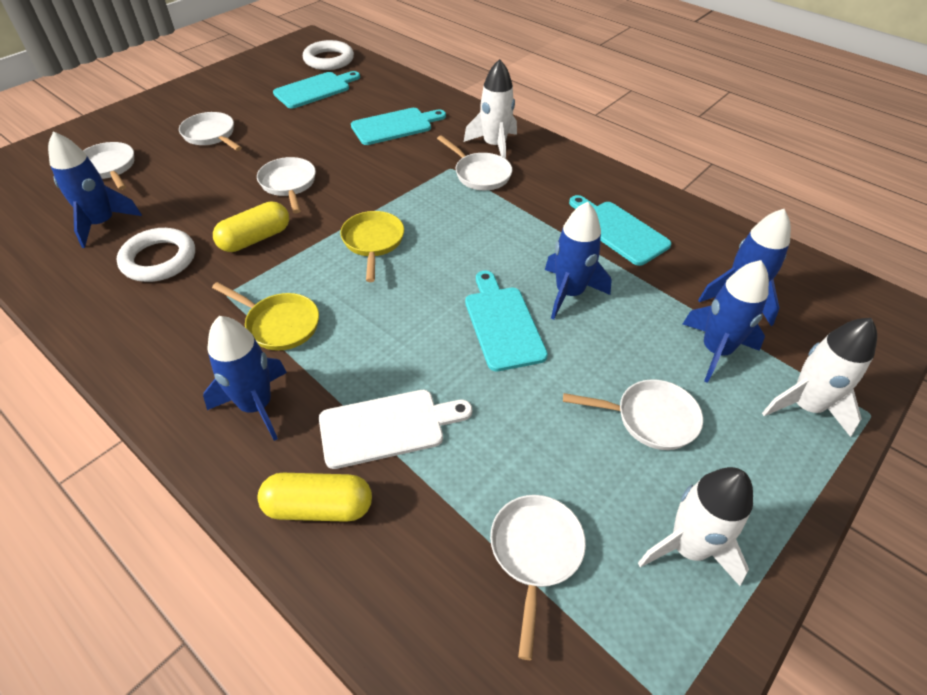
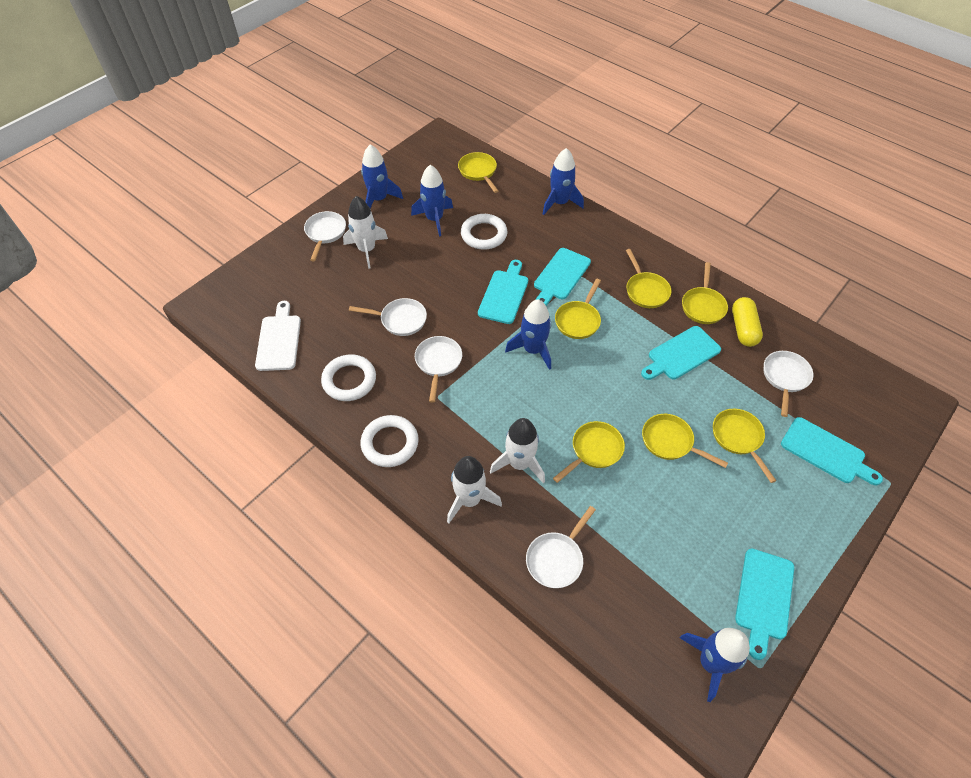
turquoise cutting board: [273,71,360,108] [351,108,446,145] [465,271,548,371] [569,195,671,266] = 4 -> [478,260,528,324] [534,248,591,306] [641,326,721,380] [735,548,794,660] [781,417,883,485] = 5
white pan: [83,142,134,190] [179,112,242,151] [257,157,316,214] [437,135,512,190] [490,495,586,660] [563,379,703,450] = 6 -> [304,211,346,261] [349,298,427,336] [415,336,462,403] [526,506,596,588] [764,351,814,417] = 5
white ring: [117,228,195,282] [303,40,354,70] = 2 -> [321,354,376,401] [360,415,419,467] [461,214,508,250] = 3
yellow capsule: [213,201,289,252] [257,473,372,522] = 2 -> [732,297,763,347] = 1
yellow pan: [212,282,319,351] [340,211,404,282] = 2 -> [458,152,498,193] [553,421,625,483] [555,278,601,339] [626,249,671,308] [642,414,728,468] [682,262,728,324] [713,409,776,483] = 7

